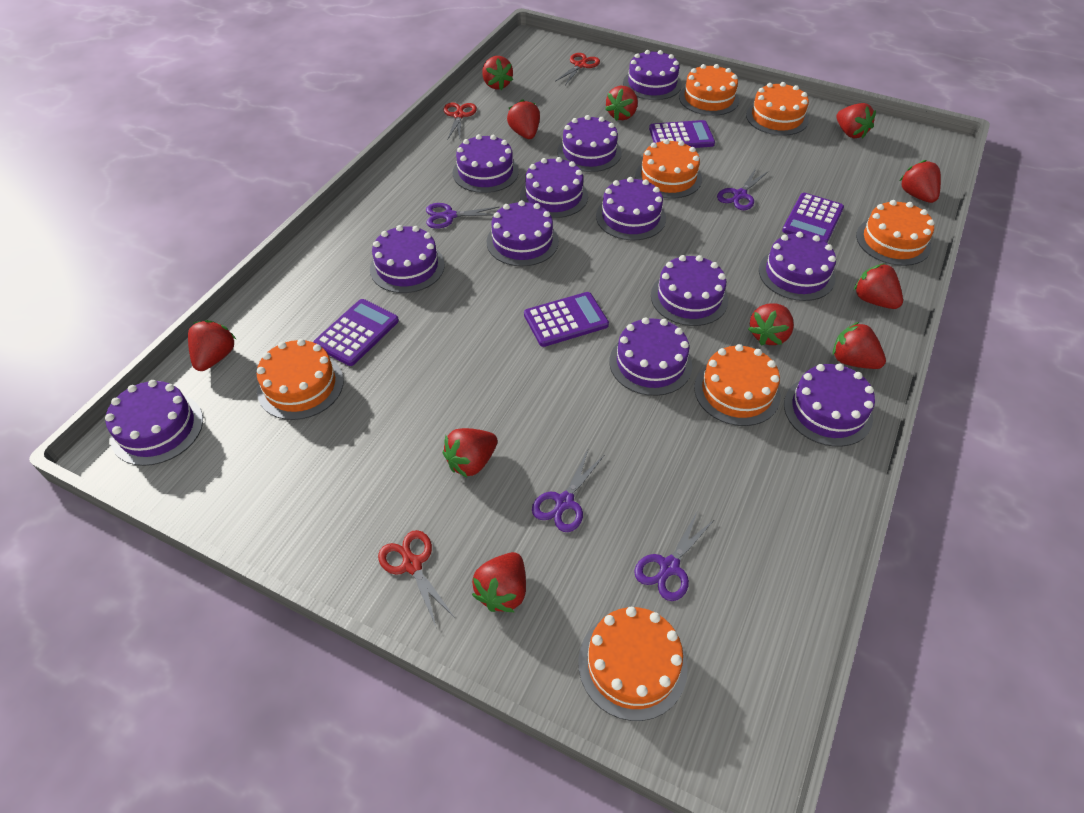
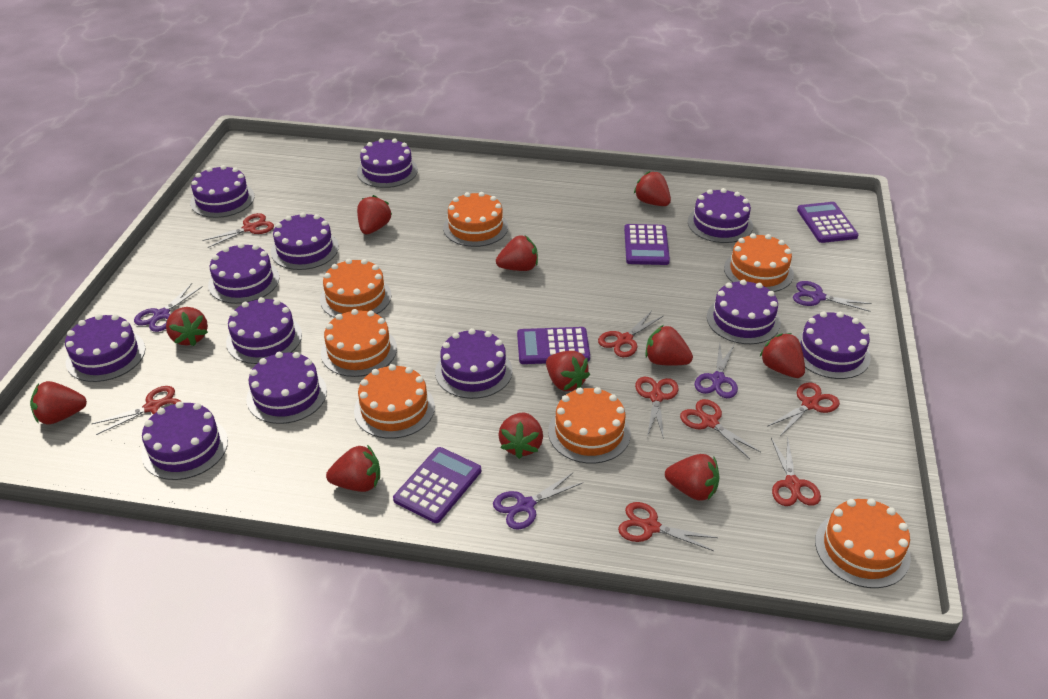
red scissors: [378,530,455,629] [443,103,477,140] [556,53,600,85] = 3 -> [92,386,181,435] [202,213,274,248] [598,311,663,357] [618,502,718,551] [635,377,679,439] [680,399,761,459] [767,383,840,436] [771,436,821,506] = 8

